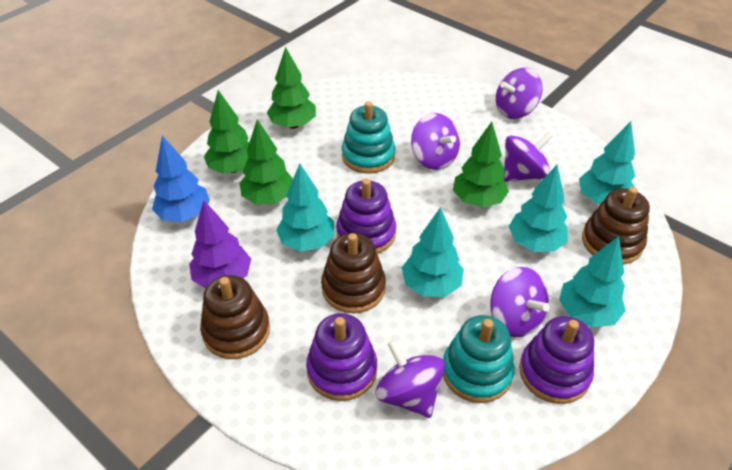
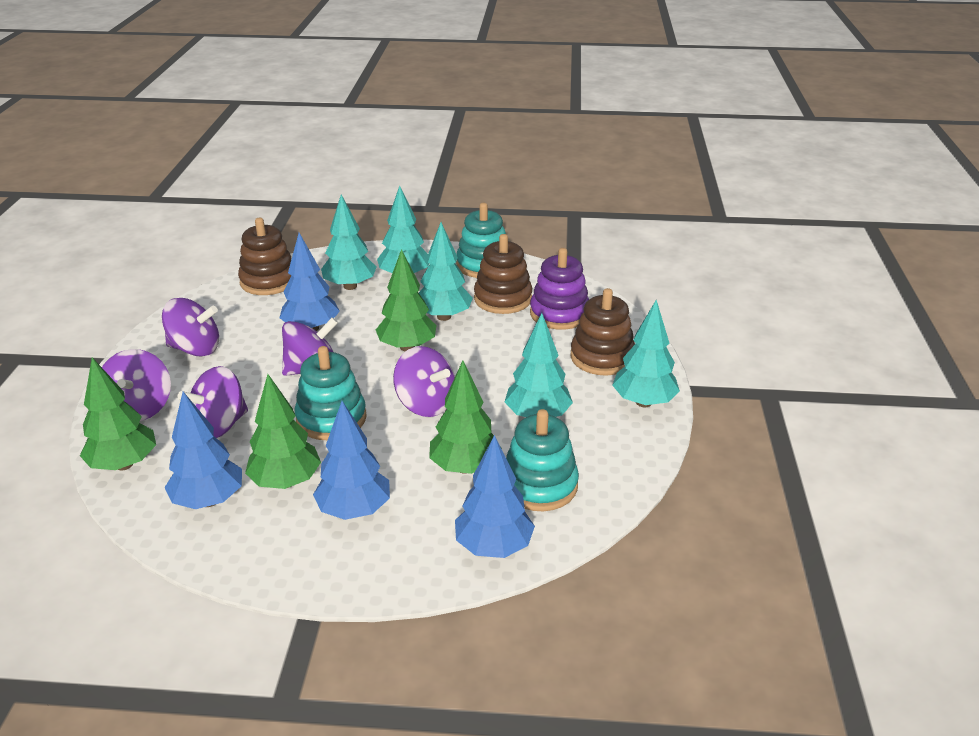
blue tree: [152,136,210,222] = 1 -> [164,392,242,509] [280,233,340,331] [313,401,390,520] [455,435,535,558] = 4
purple stacking toy: [306,313,377,401] [336,178,396,254] [519,316,594,404] = 3 -> [530,248,589,330] = 1
purple tree: [189,200,251,288] = 1 -> none = 0
turquoise stacking toy: [342,101,395,174] [443,315,515,403] = 2 -> [294,346,367,440] [456,203,506,278] [506,409,579,511] = 3

